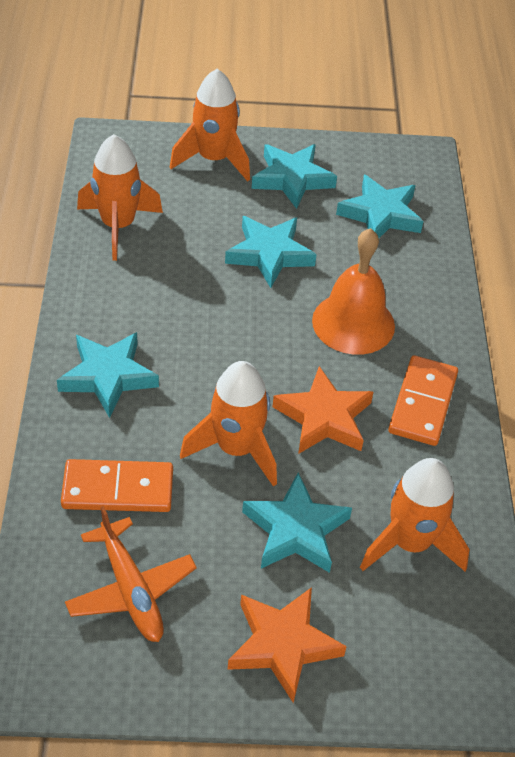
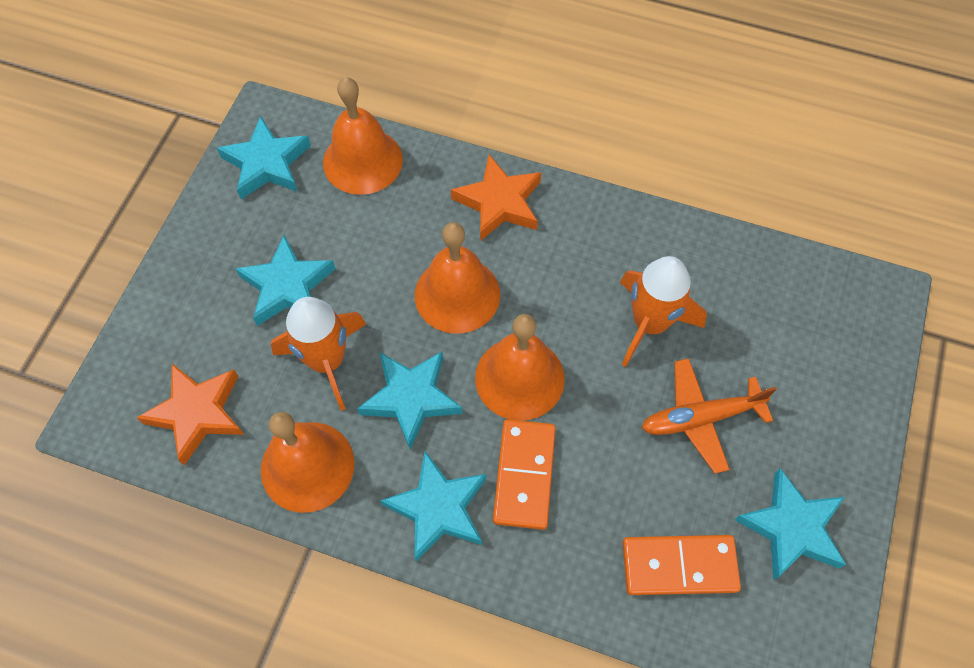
orange bell: [312,228,395,355] = 1 -> [261,412,354,513] [323,77,403,195] [415,222,500,334] [475,314,565,421] = 4
orange rocket: [77,134,163,261] [170,69,250,181] [180,361,277,487] [360,458,469,571] = 4 -> [271,297,366,411] [620,256,707,367] = 2

